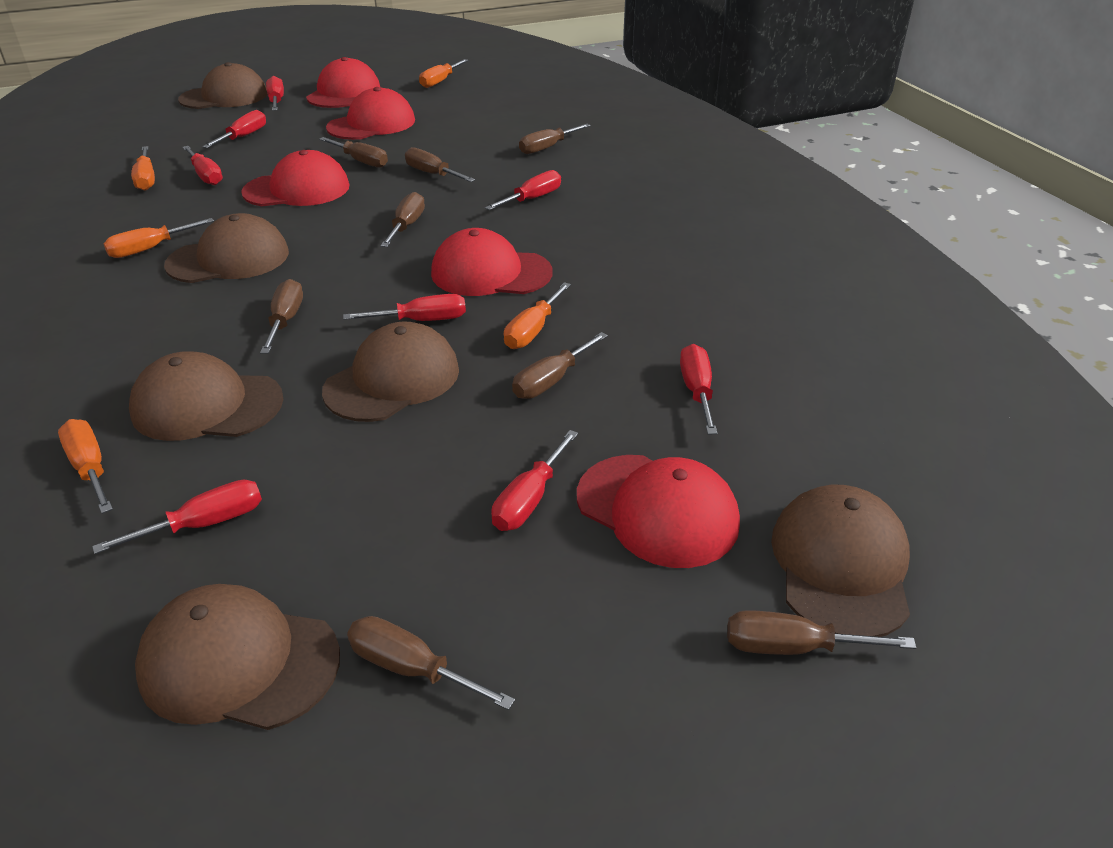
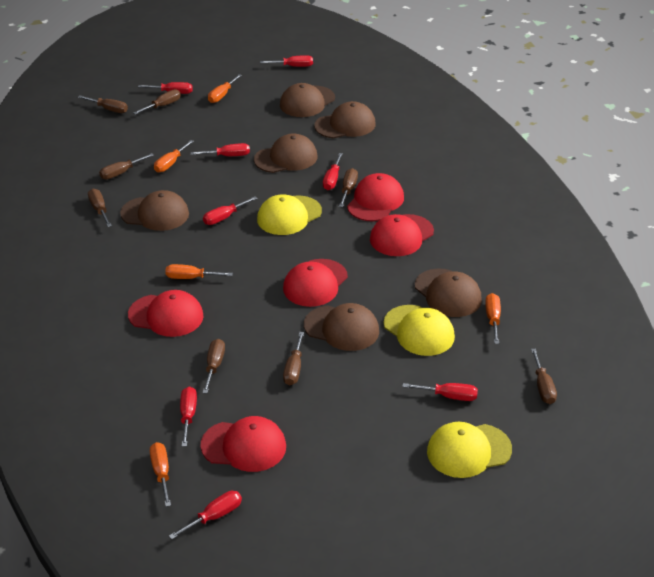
yellow cap: none = 0 -> [257,194,322,235] [384,305,455,356] [427,422,512,478] = 3

